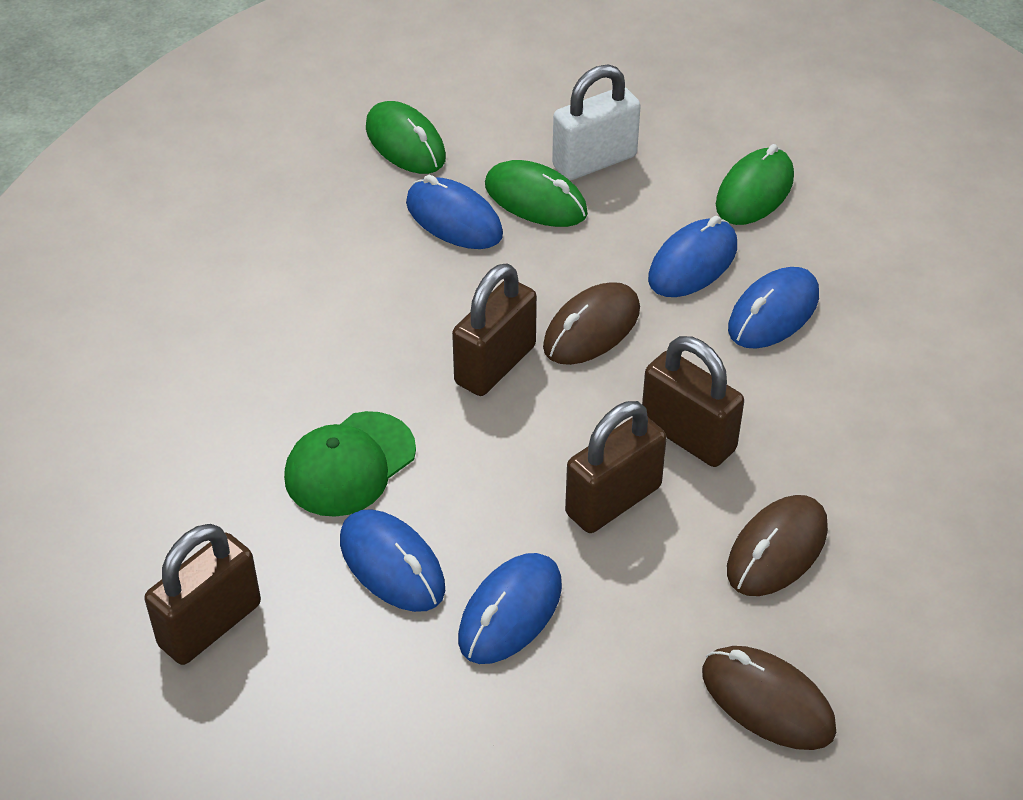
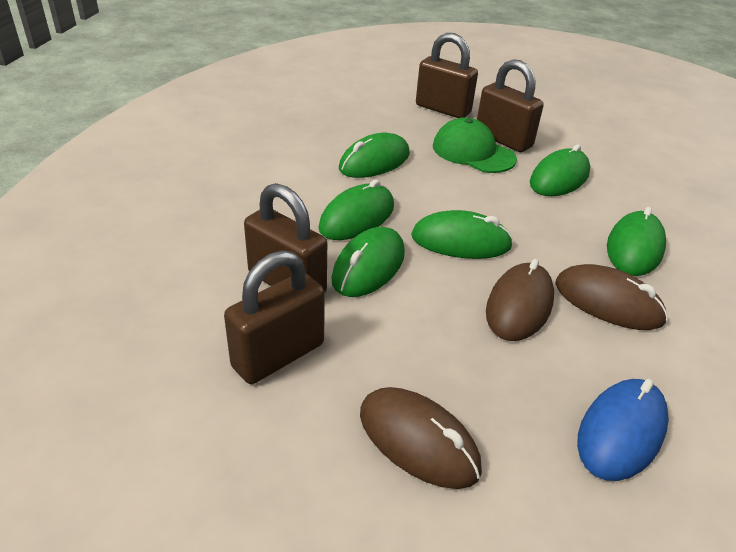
blue mouse: [340,509,445,612] [406,175,503,249] [458,553,562,664] [648,216,737,297] [728,267,819,349] = 5 -> [577,379,669,481] = 1
green mouse: [366,101,446,174] [485,160,588,227] [716,144,794,225] = 3 -> [318,179,394,240] [331,227,405,297] [339,133,410,178] [411,210,513,259] [530,144,590,196] [607,207,666,276] = 6
white padlock: [552,65,641,180] = 1 -> none = 0

